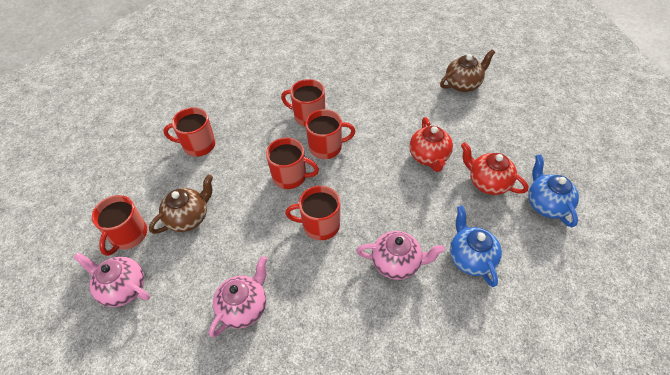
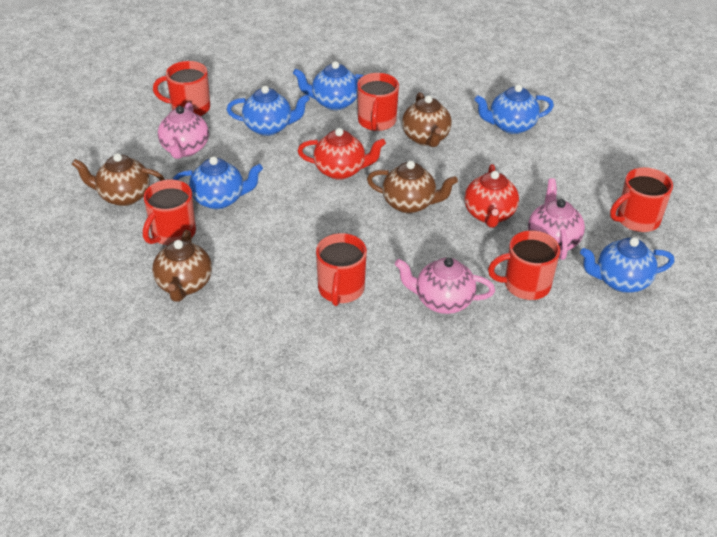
blue teapot: [450,205,502,287] [528,154,579,227] = 2 -> [173,157,263,209] [227,86,310,136] [293,61,364,110] [475,84,554,134] [580,237,674,293] = 5
brown teapot: [149,174,213,234] [440,49,495,92] = 2 -> [72,153,165,206] [152,230,212,302] [367,161,458,213] [402,92,452,147] = 4

